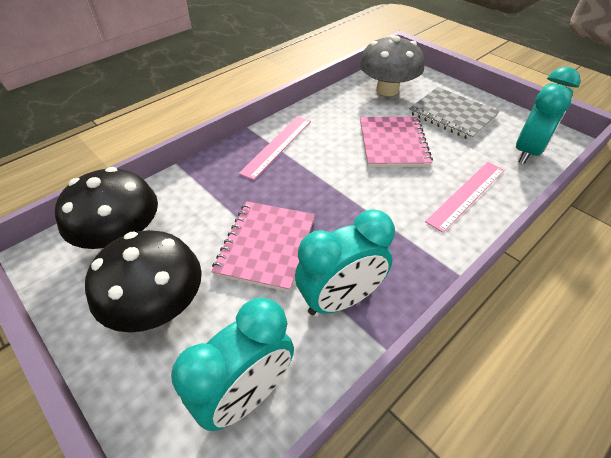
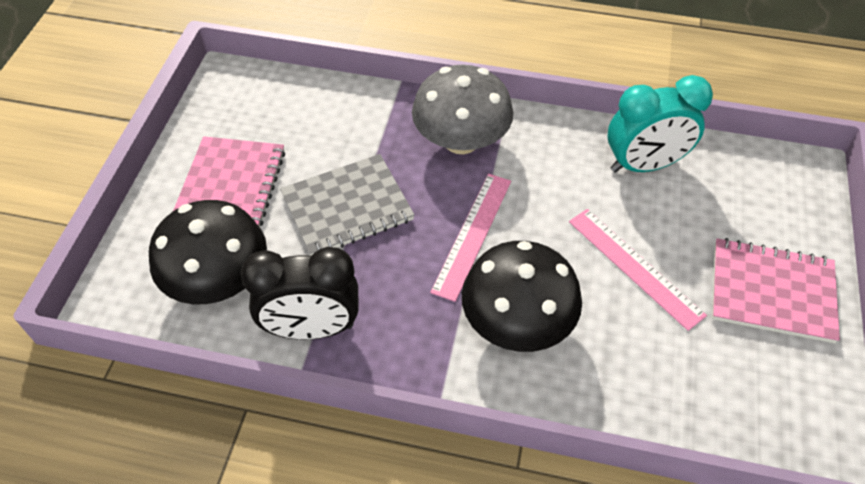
black clock: none = 0 -> [241,247,359,340] = 1
turquoise clock: [171,297,294,431] [295,209,395,315] [516,67,581,164] = 3 -> [608,75,713,173] = 1

